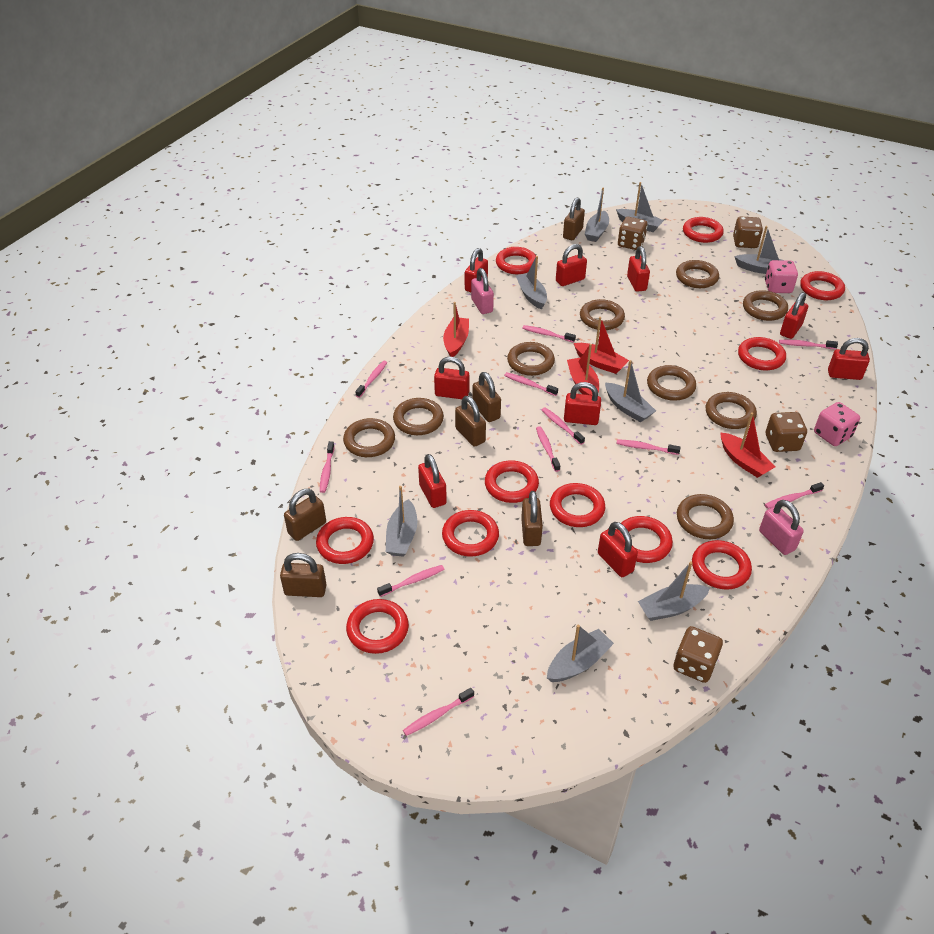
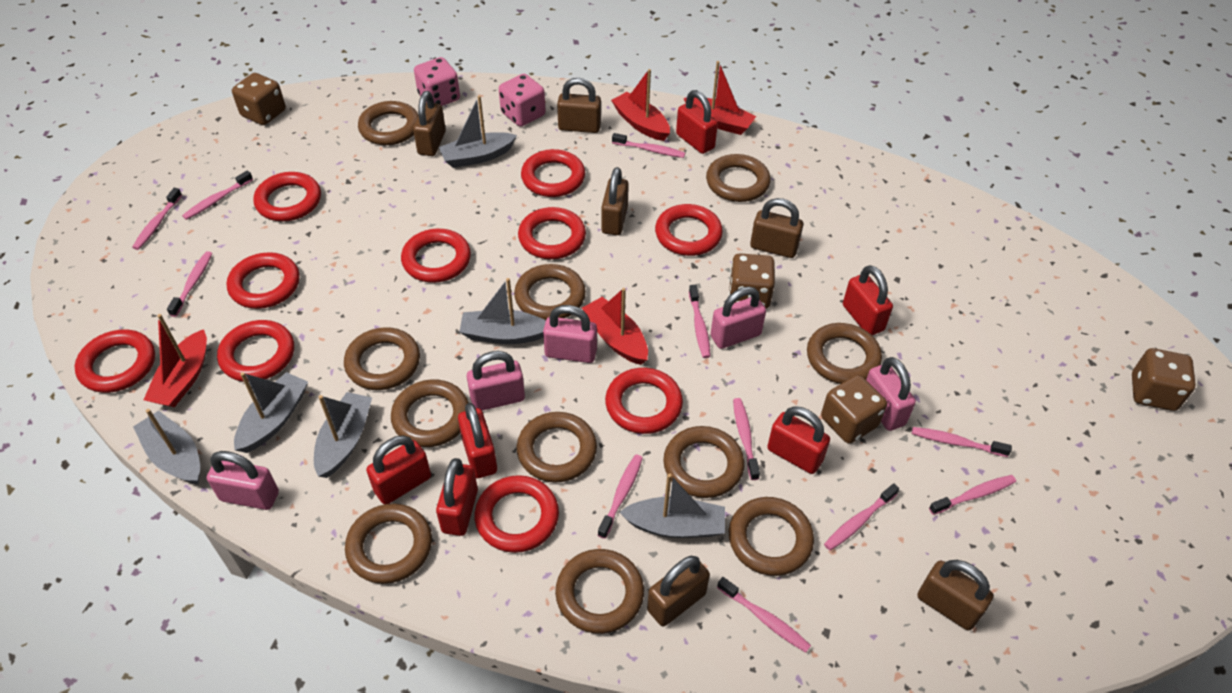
brown ring: [343,418,395,457] [393,398,444,435] [507,342,555,376] [580,299,625,330] [647,365,696,401] [676,260,719,288] [677,494,734,539] [706,392,757,429] [743,290,788,321] = 9 -> [344,327,420,390] [345,503,432,584] [358,101,419,145] [391,379,469,447] [514,264,586,320] [517,412,597,483] [555,549,644,634] [663,426,745,498] [706,154,771,202] [729,497,814,576] [807,323,882,384] = 11
grey boat: [386,486,417,557] [516,256,547,309] [547,625,614,682] [585,187,609,242] [605,360,656,422] [616,182,664,232] [638,562,710,621] [734,226,781,274] = 8 -> [133,409,200,484] [234,372,308,453] [314,392,372,478] [439,95,517,168] [459,278,546,344] [619,473,725,538] = 6
pink padlock: [471,268,494,314] [759,500,804,555] = 2 -> [207,451,279,510] [467,351,525,411] [543,305,597,363] [711,287,766,349] [866,357,916,431] = 5
red padlock: [418,454,447,508] [434,357,469,399] [465,248,488,292] [556,244,587,286] [564,382,601,425] [598,522,638,577] [627,246,650,292] [780,292,808,339] [828,338,870,380] = 9 -> [366,435,431,504] [436,458,478,536] [458,403,497,478] [676,90,718,154] [767,406,830,474] [843,265,893,335] = 6
red ring: [316,517,374,564] [346,599,409,654] [442,510,499,557] [485,461,539,503] [496,247,536,274] [550,483,605,527] [616,516,673,563] [683,217,724,243] [692,540,752,590] [738,337,786,370] [800,271,845,300] = 11 -> [75,329,155,393] [217,320,294,382] [227,252,300,309] [253,172,321,221] [401,229,471,283] [474,475,559,553] [518,207,586,259] [521,149,585,197] [605,368,683,434] [655,204,723,256] = 10

